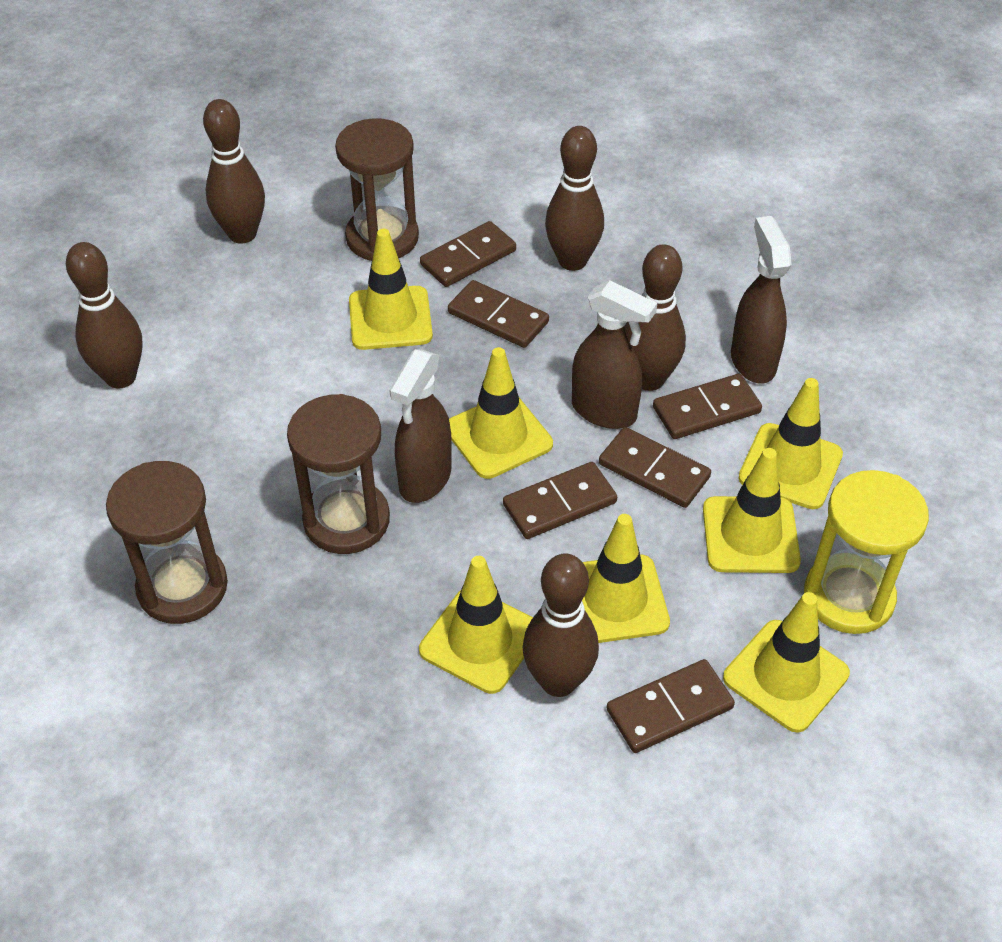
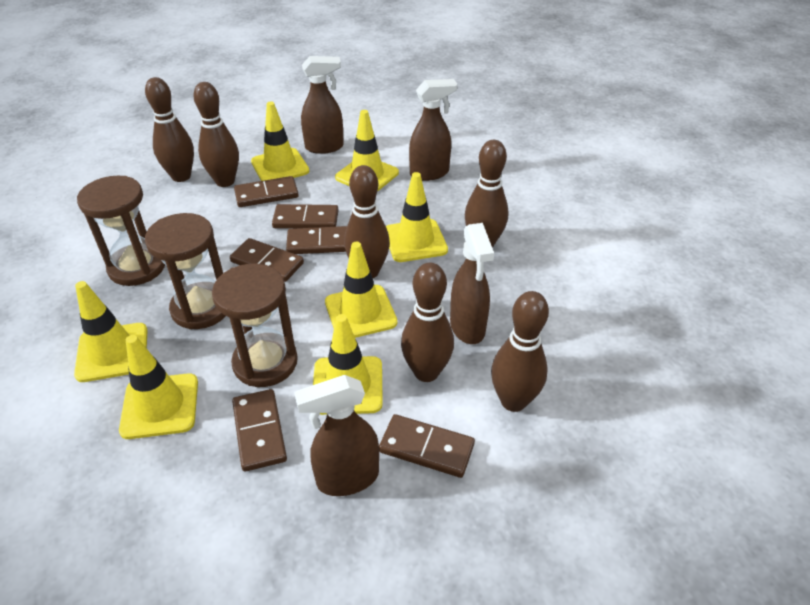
brown bowling pin: [66,242,143,389] [203,99,265,244] [523,553,599,697] [545,126,604,271] [625,244,686,391] = 5 -> [145,77,194,182] [193,82,239,187] [344,165,390,278] [401,263,454,382] [465,140,508,248] [491,291,549,412] = 6
brown spray bottle: [389,349,452,503] [572,280,657,429] [731,216,791,383] = 3 -> [294,375,379,496] [301,56,344,154] [409,79,457,181] [450,223,494,344] = 4
yellow hourglass: [804,470,929,634] = 1 -> none = 0

